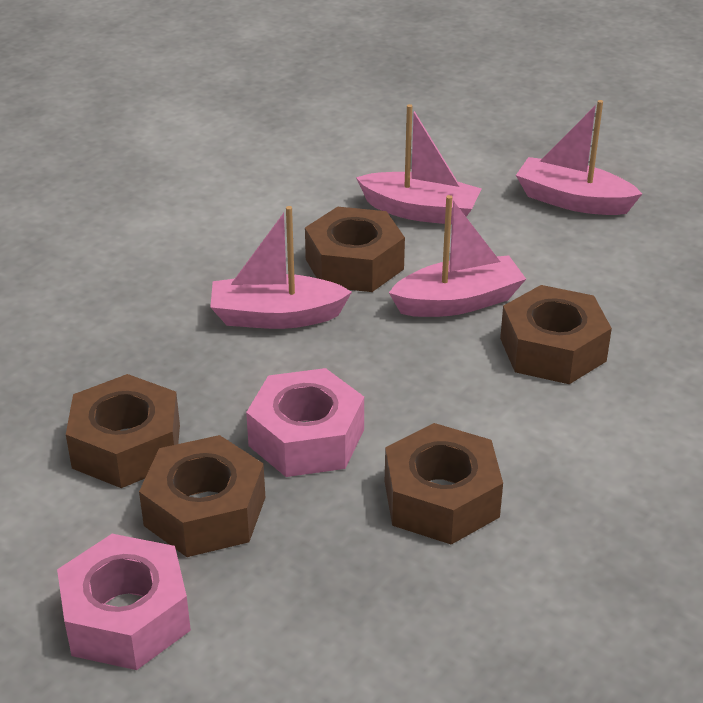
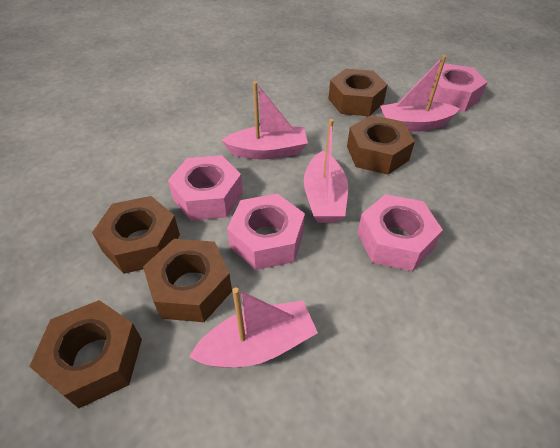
pink nut: [57,534,191,670] [246,368,364,477] = 2 -> [168,155,243,221] [227,193,305,270] [358,194,443,271] [429,63,487,112] = 4

